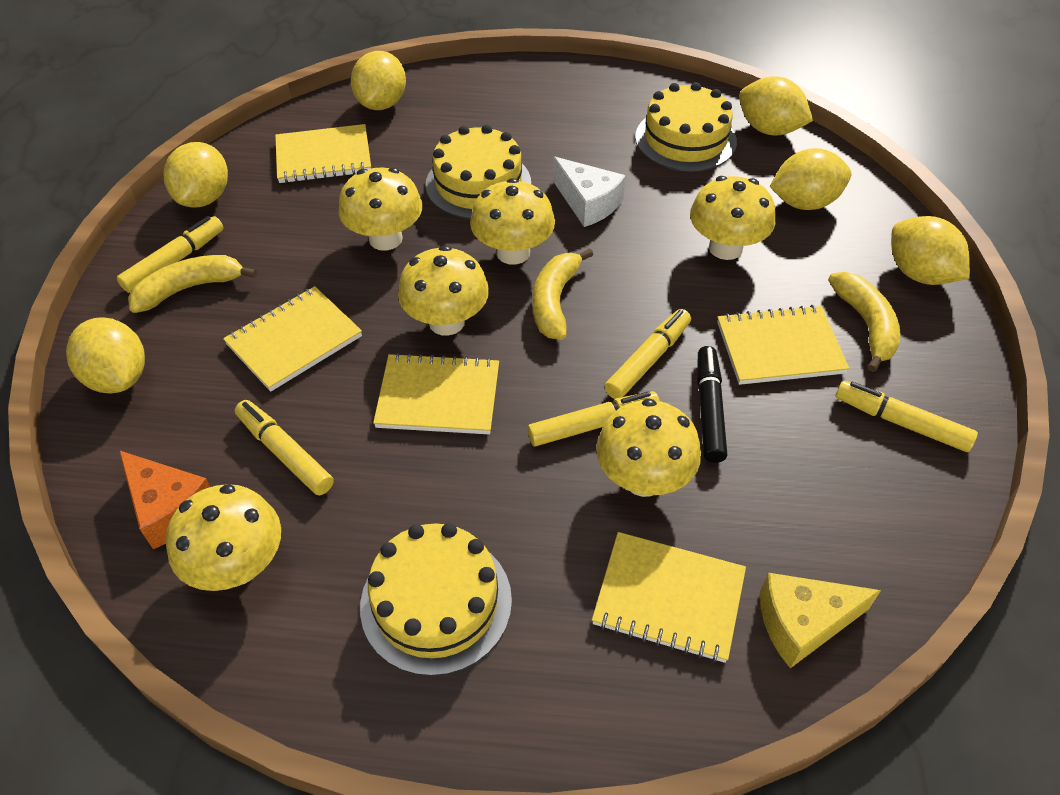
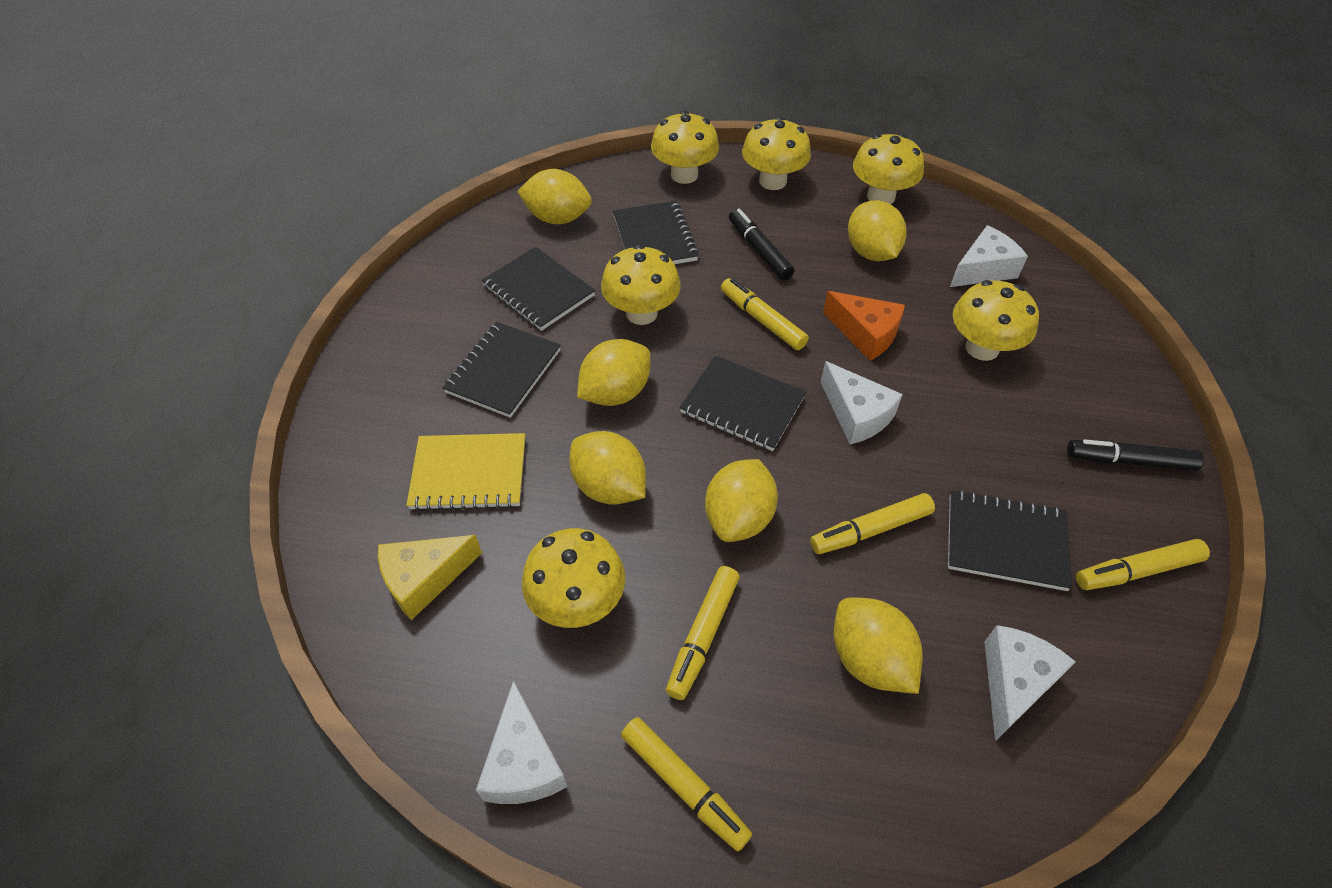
black marker: [697,346,727,463] = 1 -> [729,209,794,280] [1067,439,1204,471] = 2
black notebook: none = 0 -> [443,322,561,418] [482,247,595,331] [613,201,699,264] [680,356,806,451] [948,490,1072,591] = 5
white cheese: [553,157,626,227] = 1 -> [476,680,568,804] [821,361,903,445] [950,225,1028,287] [984,625,1076,741] = 4
yellow banana: [128,255,257,313] [533,248,593,340] [828,272,901,372] = 3 -> none = 0
yellow cake: [360,523,512,676] [426,124,531,219] [635,82,737,172] = 3 -> none = 0
yellow notebook: [223,286,362,392] [275,124,371,183] [373,353,499,434] [592,532,746,663] [717,305,849,385] = 5 -> [407,433,525,511] = 1

